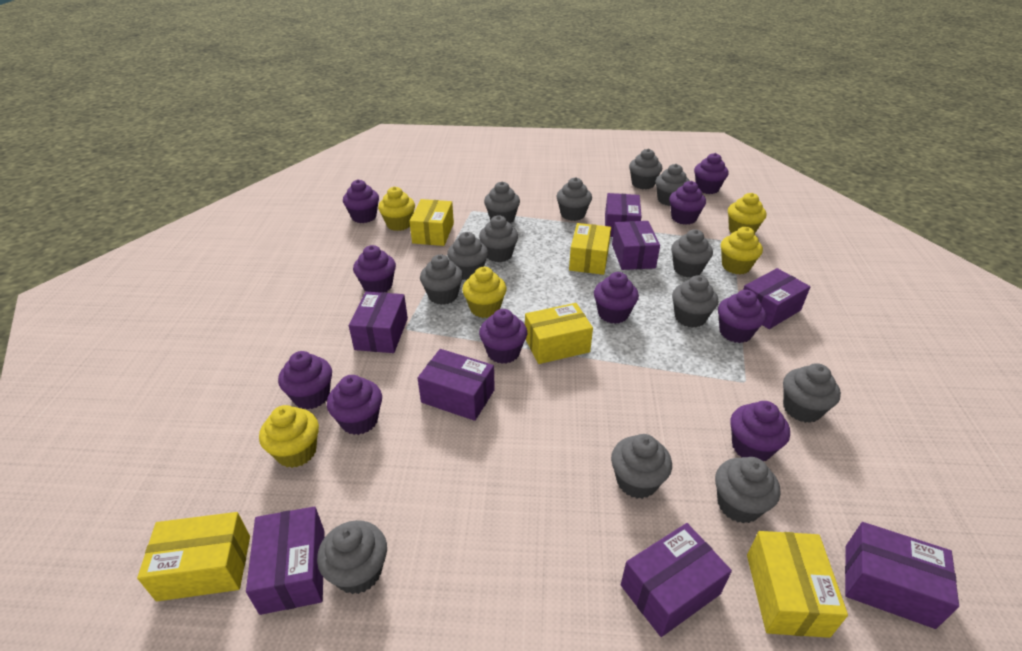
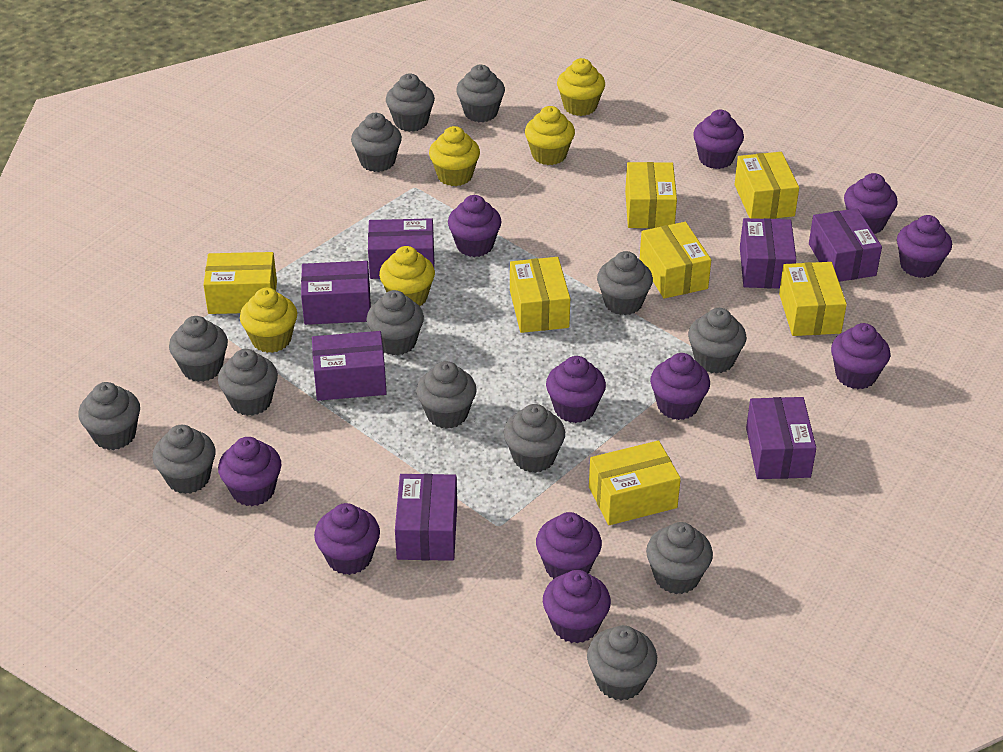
grey cupcake: [317,520,387,594] [420,254,463,305] [447,232,488,280] [479,215,518,262] [484,182,520,223] [556,177,592,221] [611,434,672,499] [629,149,662,189] [655,164,690,206] [671,229,713,278] [672,275,718,328] [715,457,780,523] [783,363,841,423] = 13 -> [78,382,140,450] [152,425,216,494] [169,316,228,382] [218,349,278,416] [351,113,402,172] [367,290,424,355] [386,74,435,132] [416,361,477,429] [456,65,505,122] [504,404,565,473] [587,625,657,701] [597,251,653,315] [646,522,713,594] [688,308,746,374] = 14
purple box: [246,506,325,615] [349,292,408,353] [418,349,495,421] [605,193,642,237] [612,221,660,270] [621,523,732,637] [743,268,810,329] [845,522,959,629] = 8 -> [301,261,371,325] [312,331,387,401] [368,218,434,279] [395,474,457,561] [740,218,797,289] [746,397,816,479] [809,208,882,282] = 7
purple cupcake: [278,351,332,409] [327,375,382,435] [343,180,379,223] [353,245,396,293] [479,309,527,364] [594,272,639,324] [669,181,706,225] [694,153,729,194] [718,290,766,343] [731,401,790,461] = 10 -> [218,437,281,506] [314,503,380,575] [448,195,502,257] [536,512,602,579] [543,570,611,644] [546,356,606,423] [650,353,710,420] [693,110,744,169] [831,323,890,389] [844,173,897,234] [897,215,952,278] = 11
yellow box: [137,512,250,601] [409,199,454,246] [525,303,593,364] [569,223,611,275] [747,531,848,638] = 5 -> [203,252,277,314] [510,257,570,333] [589,440,681,525] [625,162,677,228] [640,222,711,299] [734,152,799,219] [779,262,847,336] = 7

